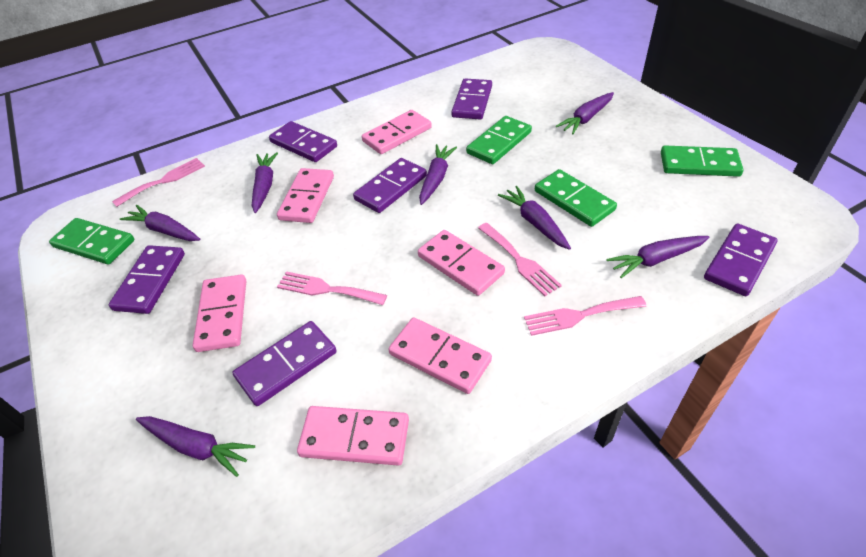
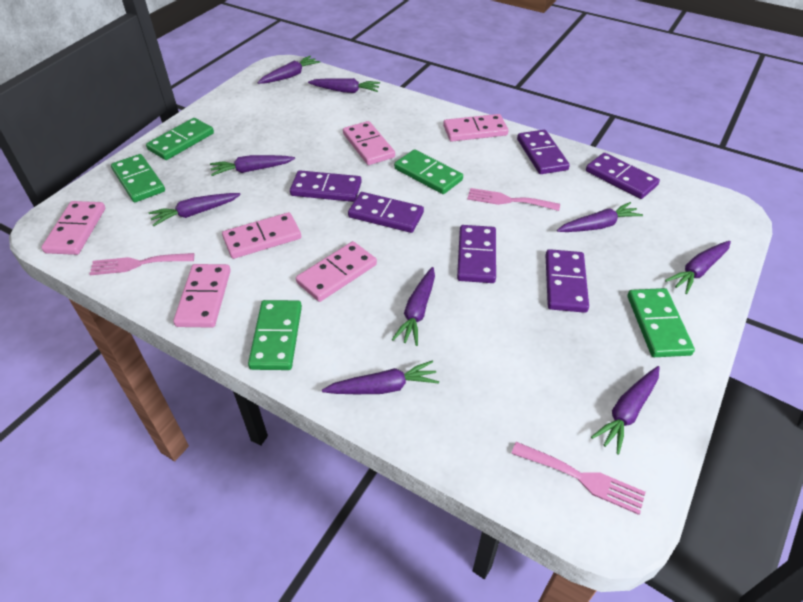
green domino: [49,218,134,264] [466,116,532,164] [535,169,617,227] [661,145,744,177] = 4 -> [111,154,165,202] [146,118,214,160] [248,300,302,370] [394,149,463,194] [627,288,695,357] = 5
pink fork: [112,158,205,207] [277,271,387,305] [478,223,562,296] [524,296,647,336] = 4 -> [90,253,194,275] [467,188,560,211] [511,442,646,515] = 3
purple carrot: [120,205,201,241] [136,416,255,477] [252,152,278,213] [419,144,457,205] [498,186,571,250] [556,92,614,134] [606,236,710,278] = 7 -> [149,193,241,226] [210,155,295,176] [257,56,320,84] [308,78,380,93] [322,360,439,394] [392,267,435,346] [557,202,643,232] [591,366,659,455] [665,241,731,294] = 9

